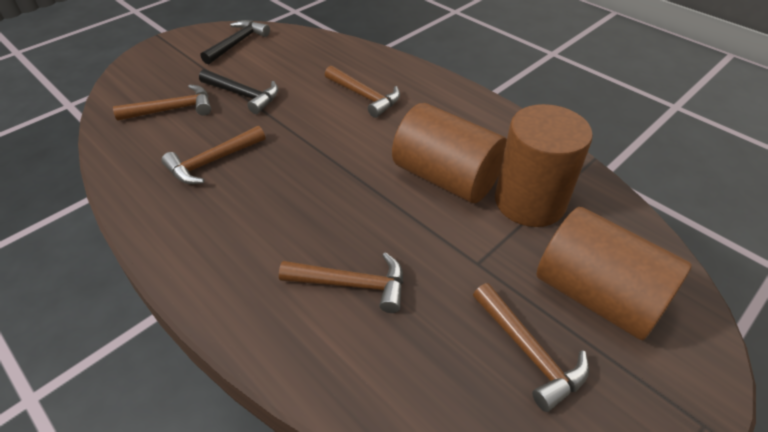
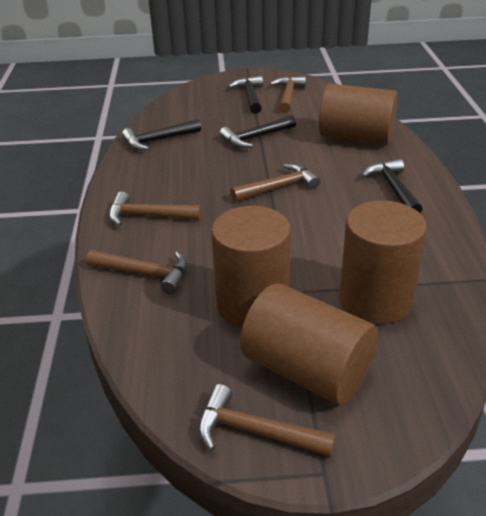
black hammer: [199,69,278,114] [201,20,270,65] = 2 -> [122,119,201,150] [219,115,296,148] [228,76,263,114] [362,159,422,213] = 4
brown cylinder: [392,103,507,203] [495,104,593,227] [536,207,692,340] = 3 -> [211,206,291,328] [240,283,378,405] [319,84,398,144] [340,200,427,324] = 4

